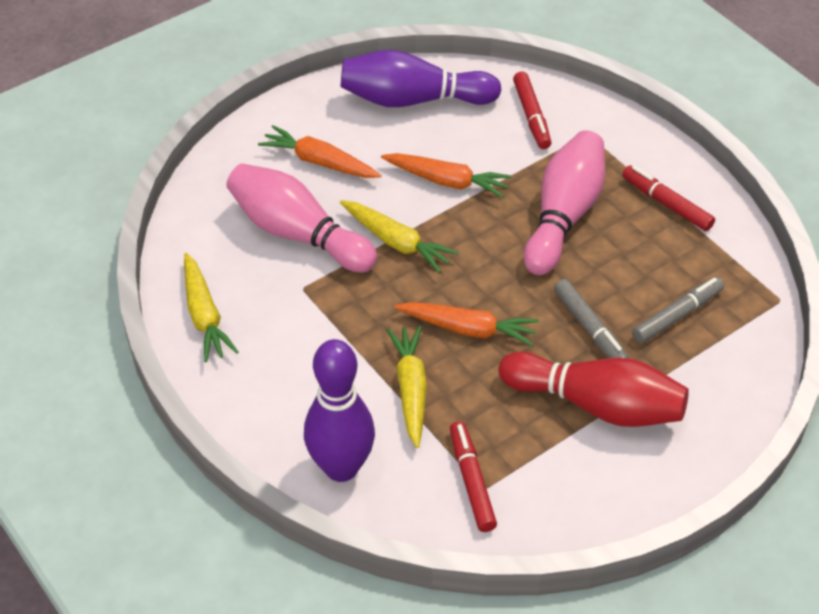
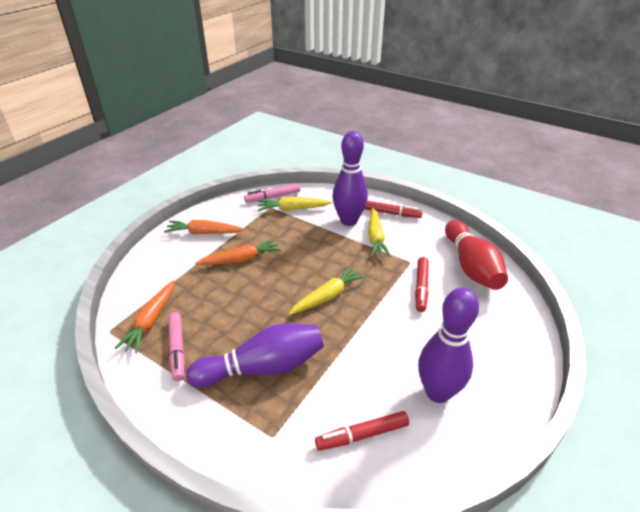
grey marker: [554,279,629,359] [632,277,724,344] = 2 -> none = 0
pink bowling pin: [226,163,377,273] [524,130,605,275] = 2 -> none = 0
pink marker: none = 0 -> [168,312,185,381] [244,183,300,203] = 2
purple bowling pin: [304,339,375,482] [341,50,501,107] = 2 -> [186,323,324,388] [333,131,368,226] [418,288,479,403] = 3

